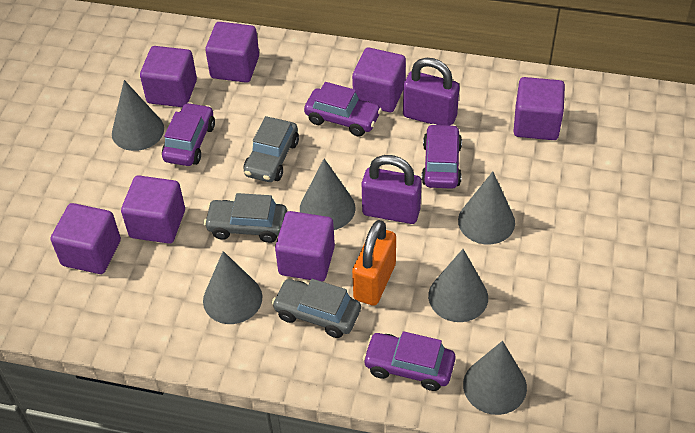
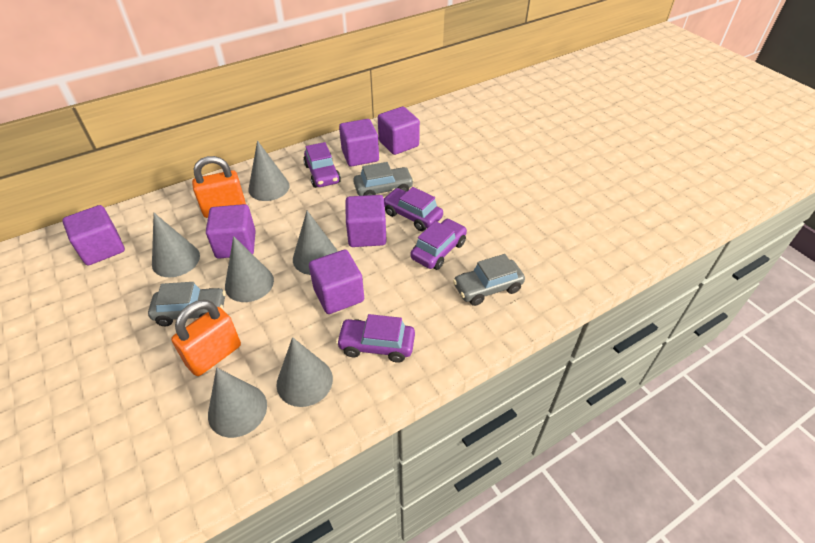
orange padlock: [352,220,396,306] = 1 -> [171,300,241,376] [192,156,246,218] = 2
purple cube: [51,203,121,274] [121,175,185,244] [140,46,197,107] [205,22,259,83] [275,211,335,281] [352,47,406,112] [513,77,565,140] = 7 -> [62,205,125,265] [206,204,256,259] [309,250,364,314] [339,119,379,167] [346,195,387,247] [378,107,420,155] = 6
purple padlock: [362,155,422,224] [403,58,459,126] = 2 -> none = 0

